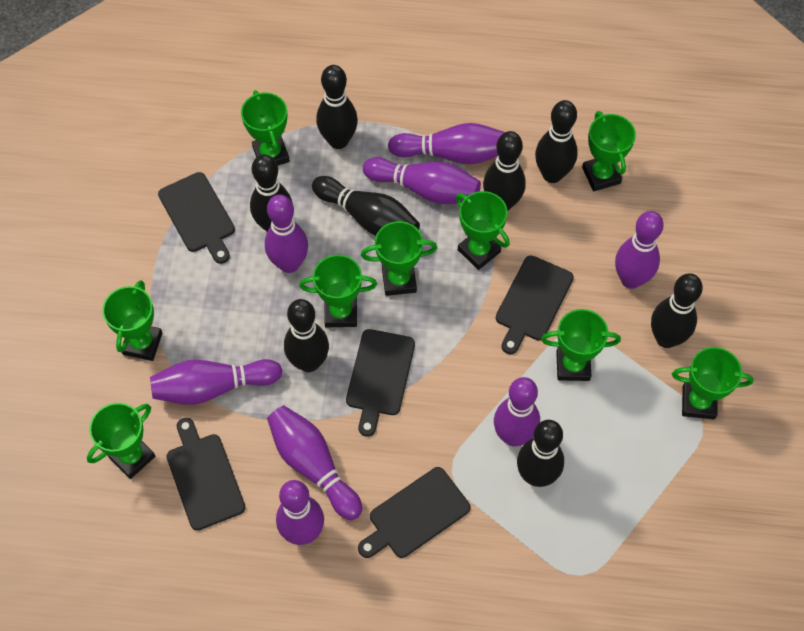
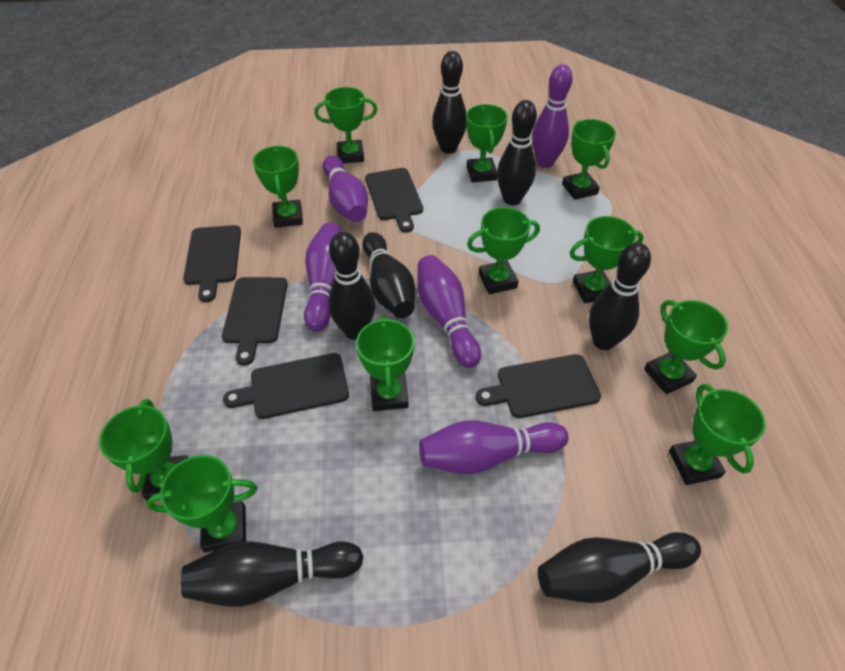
black bowling pin: [250,154,292,232] [284,299,329,372] [312,176,420,236] [316,65,358,149] [483,131,526,211] [517,420,564,487] [535,100,578,183] [651,273,703,348] = 8 -> [181,541,364,607] [328,232,375,340] [362,232,415,318] [432,51,466,153] [497,100,537,205] [538,532,701,603] [589,243,651,350] = 7
green trophy: [87,403,155,479] [102,280,162,361] [241,90,290,165] [299,255,377,328] [361,221,437,296] [456,191,510,270] [541,309,621,381] [582,111,636,191] [672,347,754,419] = 9 -> [99,399,188,500] [146,455,257,553] [253,146,303,228] [314,87,378,164] [356,316,414,411] [466,104,508,182] [467,207,540,294] [562,119,616,200] [570,216,644,303] [644,300,728,395] [669,384,766,485] = 11
purple bowling pin: [150,359,282,405] [265,194,308,273] [267,405,362,520] [276,480,324,545] [363,157,481,204] [388,123,505,164] [494,377,540,446] [615,211,664,289] = 8 -> [304,222,342,332] [322,155,368,222] [418,255,481,368] [419,420,569,474] [532,64,573,168] = 5

